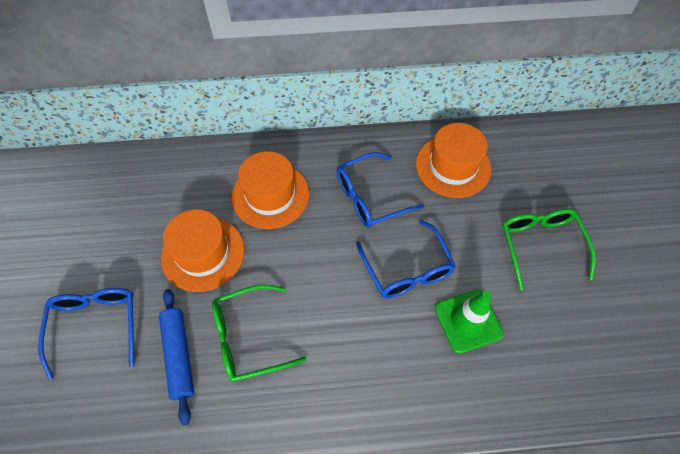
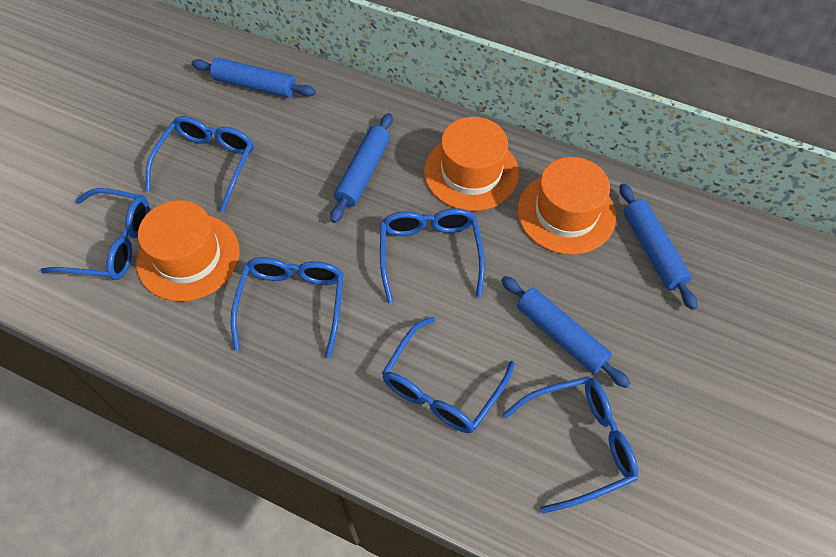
blue glasses: [38,288,134,380] [336,152,424,228] [356,220,456,299] = 3 -> [41,188,150,280] [146,116,254,213] [231,257,344,358] [380,208,485,303] [382,316,515,433] [502,376,638,514] = 6
blue rolling pin: [159,289,194,425] = 1 -> [192,58,316,98] [331,113,393,223] [501,276,631,388] [619,183,697,310] = 4
green glasses: [212,284,307,382] [502,209,596,290] = 2 -> none = 0
green traffic cone: [435,290,504,354] = 1 -> none = 0

